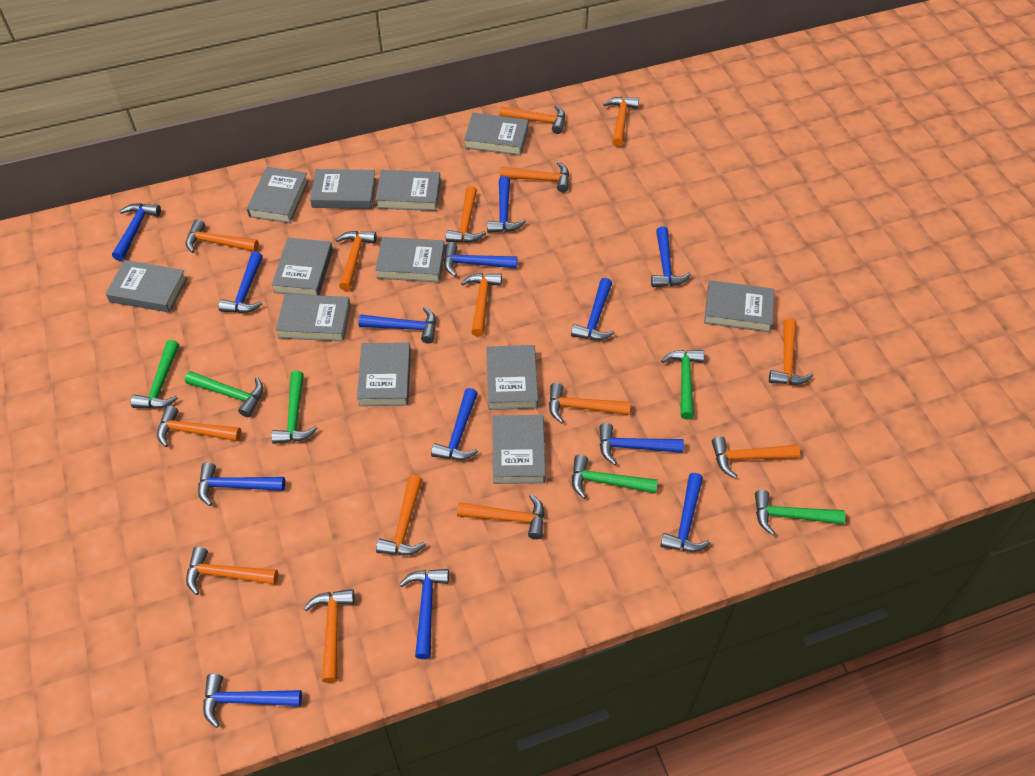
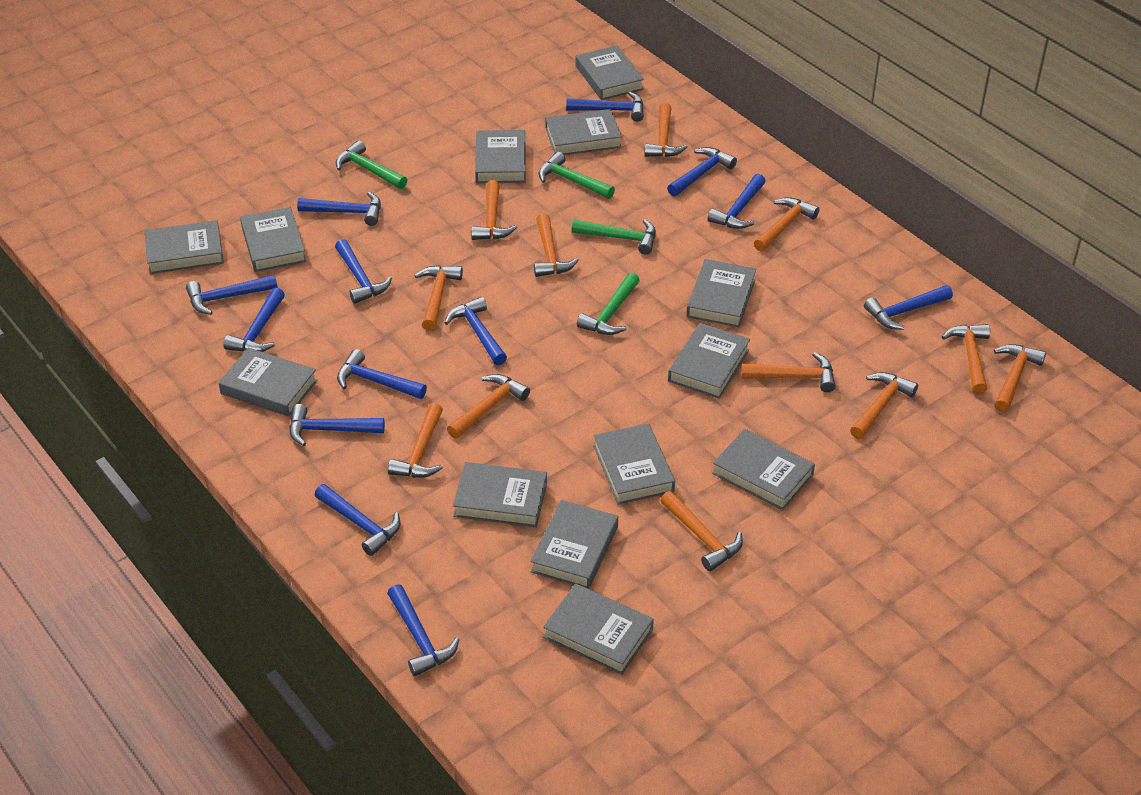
green hammer: [131,340,179,409] [185,371,263,417] [271,371,318,444] [572,455,658,499] [661,350,704,419] [755,490,845,535] = 6 -> [336,140,407,189] [538,152,615,199] [572,219,656,255] [577,272,640,335] = 4
grey book: [105,260,187,313] [247,167,309,223] [272,238,333,295] [276,294,351,342] [310,169,376,209] [357,342,411,406] [375,170,441,211] [375,237,445,282] [464,113,528,156] [486,345,538,410] [493,415,546,484] [704,280,774,332] = 12 -> [145,220,224,274] [219,348,317,417] [240,207,306,272] [453,462,547,527] [475,130,526,183] [530,500,618,589] [543,583,654,675] [545,109,622,155] [575,45,644,100] [593,423,675,505] [668,323,750,399] [687,259,756,327] [712,429,815,510] = 13
orange hammer: [157,405,241,447] [186,219,259,253] [186,547,278,595] [304,589,355,683] [336,231,377,291] [376,475,426,555] [446,186,486,243] [457,494,544,539] [461,273,502,337] [499,105,565,134] [500,162,569,192] [549,383,631,423] [603,97,639,147] [712,436,800,478] [769,318,813,385] = 15 -> [388,403,443,478] [414,265,463,330] [447,374,530,439] [471,180,517,240] [534,213,579,277] [644,103,688,157] [660,491,743,571] [741,352,836,392] [754,197,819,252] [850,372,918,439] [942,324,990,394] [994,344,1046,412] = 12

